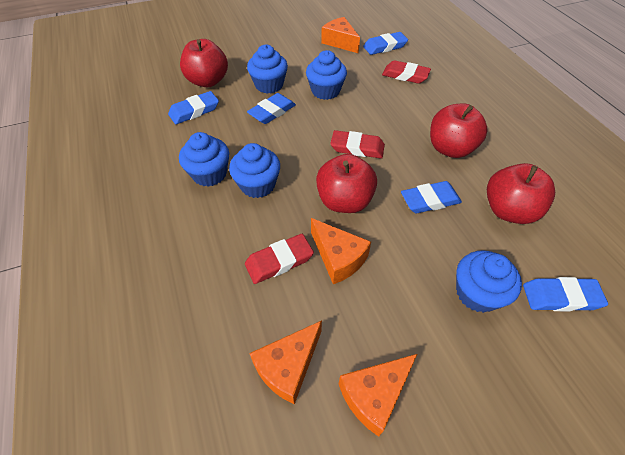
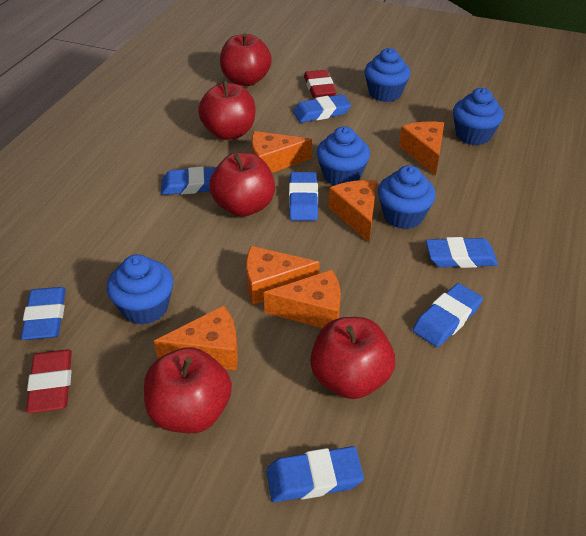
blue eraser: [168,91,219,124] [247,93,296,124] [363,32,408,55] [401,181,462,213] [523,277,608,311] = 5 -> [21,287,66,340] [161,167,216,195] [266,446,364,502] [289,172,318,221] [293,94,351,123] [413,283,483,347] [426,237,498,268] = 7
orange cheese: [249,320,322,405] [311,218,371,284] [321,17,360,54] [339,354,417,437] = 4 -> [154,306,238,370] [246,246,320,305] [252,131,312,173] [264,270,341,328] [329,180,377,242] [399,122,444,176] = 6
red apple: [180,39,228,87] [316,154,377,213] [430,104,488,158] [487,163,555,224] = 4 -> [144,347,232,433] [198,81,255,140] [209,153,275,217] [220,33,272,86] [310,317,395,399] = 5
red eraser: [245,234,314,284] [330,130,385,158] [382,60,431,84] = 3 -> [26,350,72,413] [304,70,336,98] = 2

